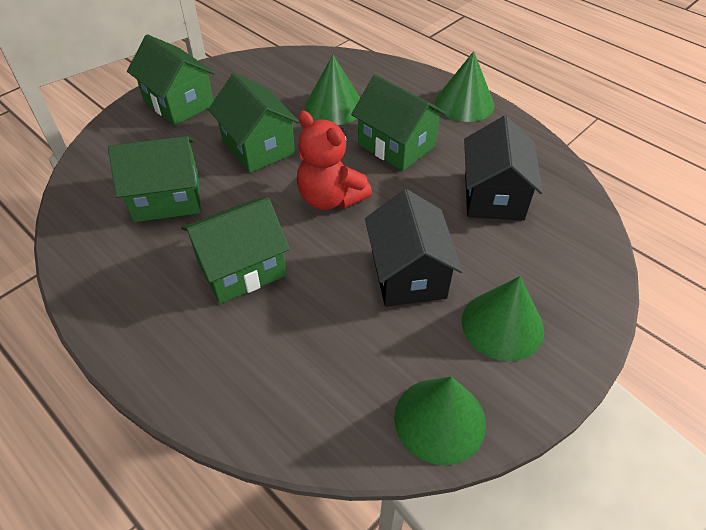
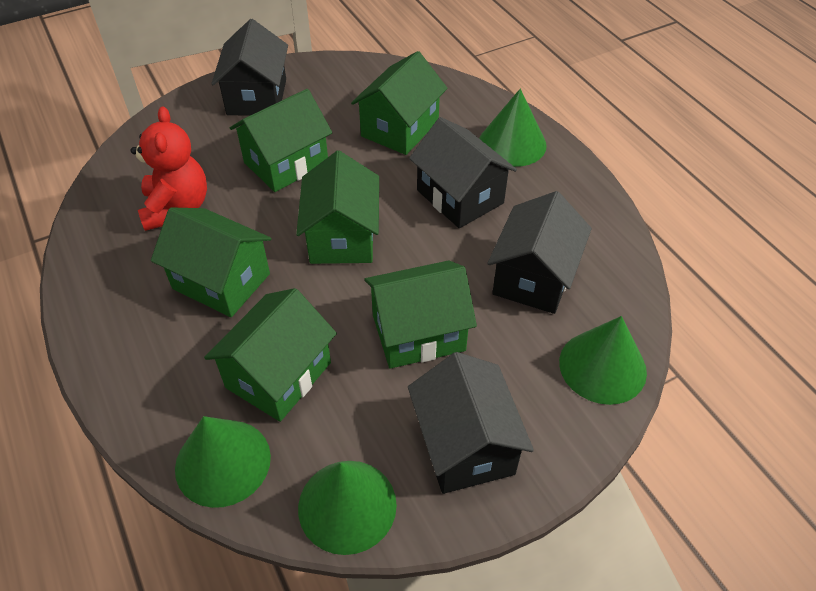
black house: [365,189,463,307] [464,116,543,221] = 2 -> [211,19,288,116] [408,352,534,494] [409,117,517,228] [487,191,592,314] = 4
green house: [108,136,201,222] [127,34,215,125] [181,198,290,304] [208,73,299,173] [351,75,447,171] = 5 -> [151,207,271,317] [204,288,337,422] [230,89,332,192] [296,151,379,264] [351,51,448,155] [364,260,477,369] = 6

